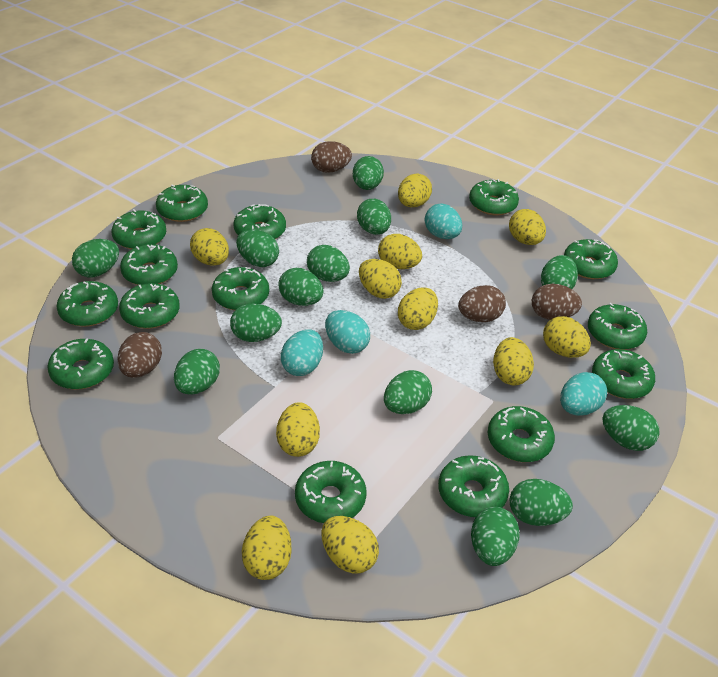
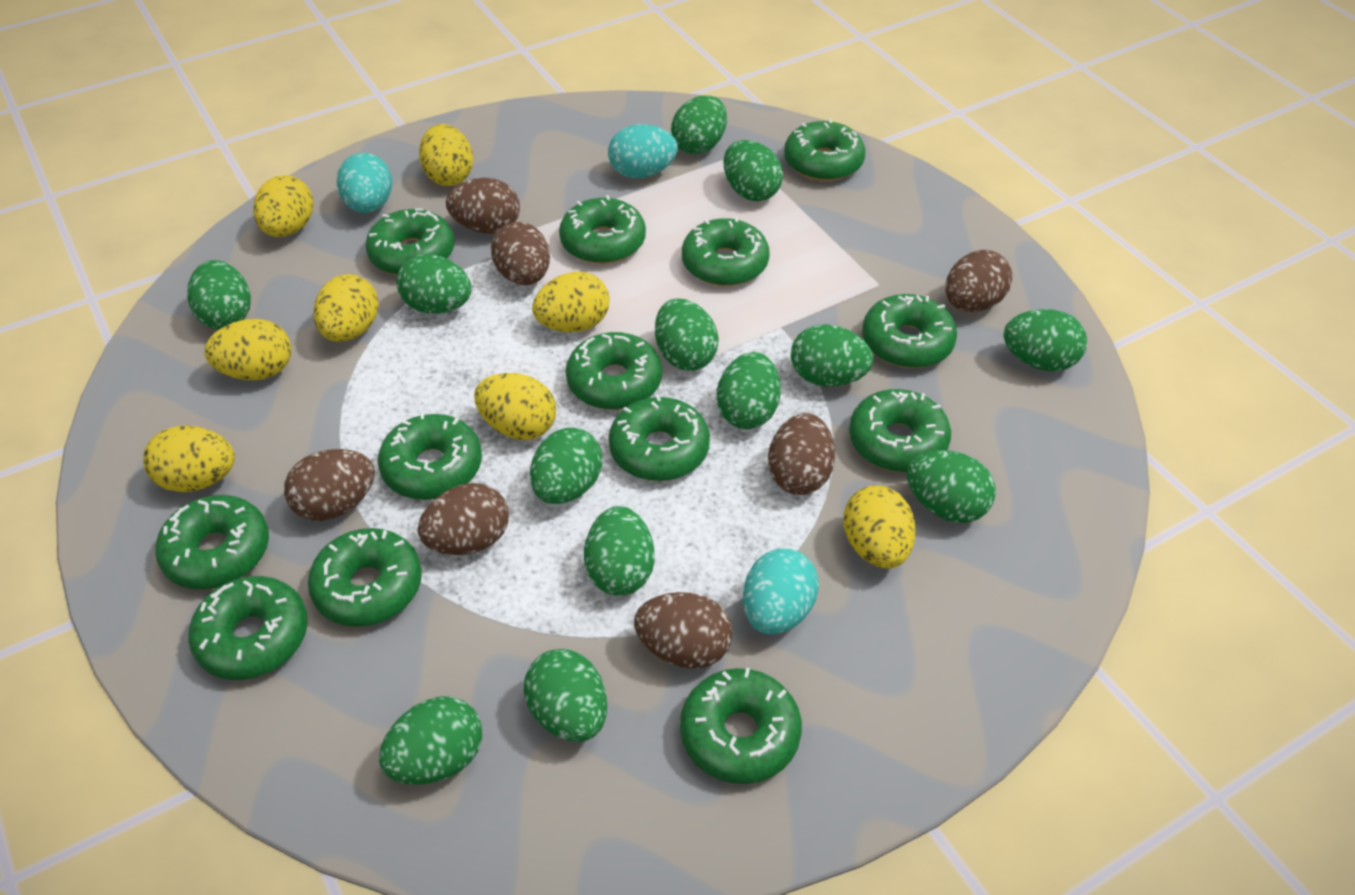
brown egg: [117,332,162,378] [311,141,352,173] [458,285,506,322] [532,284,582,320] = 4 -> [284,449,375,521] [417,483,509,555] [446,178,520,234] [491,222,550,285] [634,592,733,669] [768,413,835,495] [945,250,1012,312] = 7
green donut: [47,338,114,390] [56,281,118,327] [111,209,166,249] [119,283,180,329] [120,244,178,285] [156,185,208,222] [212,267,269,310] [233,204,286,239] [295,461,366,523] [438,455,509,517] [469,179,519,216] [488,406,555,462] [564,239,618,279] [588,303,647,350] [592,349,655,399] = 15 -> [155,495,269,589] [188,576,308,680] [308,528,422,627] [365,209,454,275] [378,412,482,500] [559,195,646,264] [566,332,662,410] [608,394,710,481] [680,668,802,784] [682,217,770,286] [784,119,865,181] [849,389,951,472] [862,294,957,368] = 13
turquoise egg: [281,330,323,376] [325,310,370,354] [425,203,462,239] [560,372,607,416] = 4 -> [337,153,392,213] [608,124,678,179] [743,548,819,634] = 3
yellow egg: [190,228,229,266] [242,516,292,580] [276,402,320,457] [322,516,379,574] [359,259,402,299] [378,234,422,269] [398,173,432,207] [398,287,438,330] [493,337,534,385] [509,209,546,245] [543,316,591,358] = 11 -> [143,426,235,492] [205,319,291,380] [253,175,314,237] [313,274,379,342] [419,124,473,186] [474,373,556,440] [532,272,610,332] [843,485,916,568] = 8

